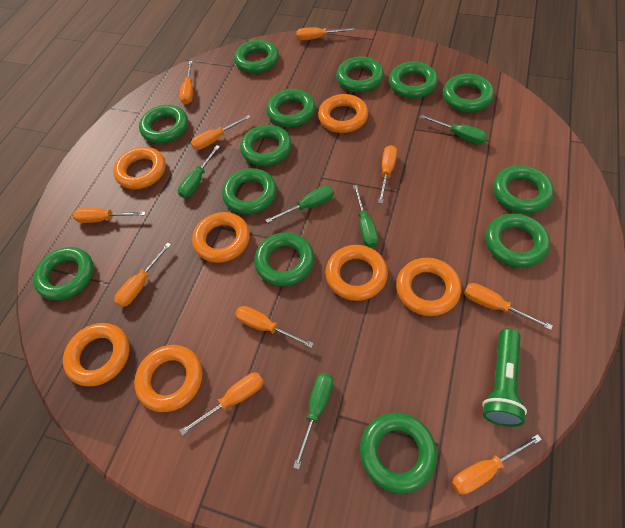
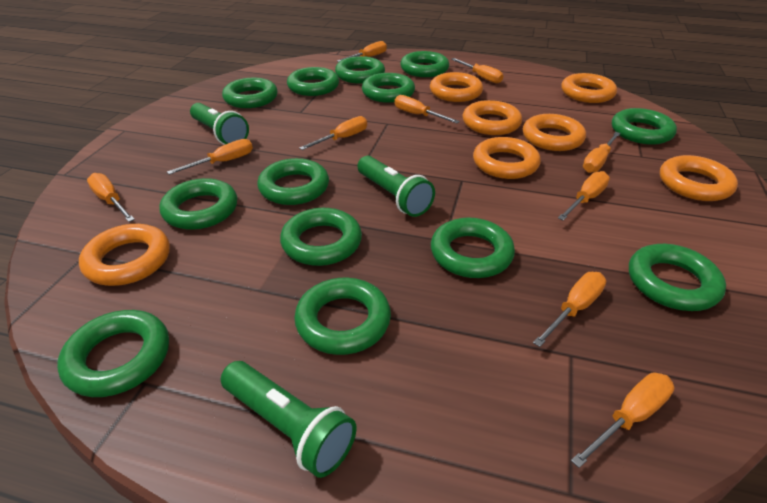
green flashlight: [482,328,527,427] = 1 -> [190,103,249,145] [221,361,357,478] [357,156,435,217] = 3
green screwdriver: [178,145,220,198] [266,186,334,223] [293,373,333,470] [353,185,378,248] [420,115,488,144] = 5 -> none = 0

